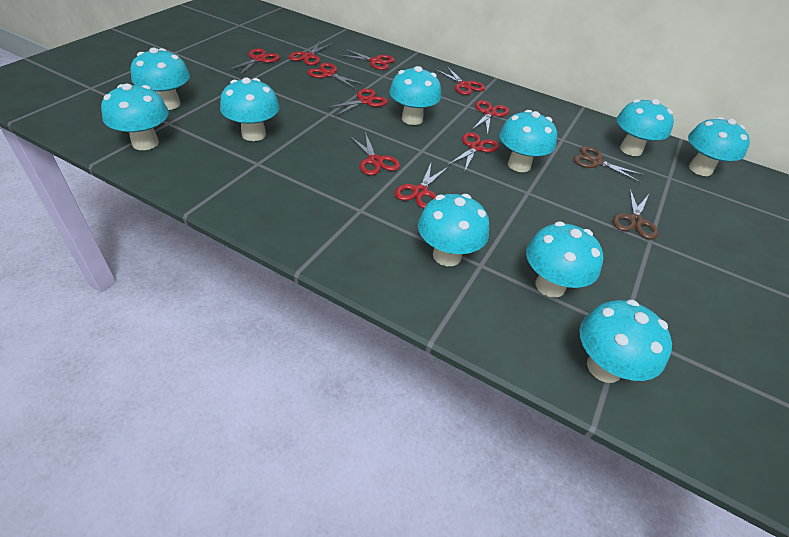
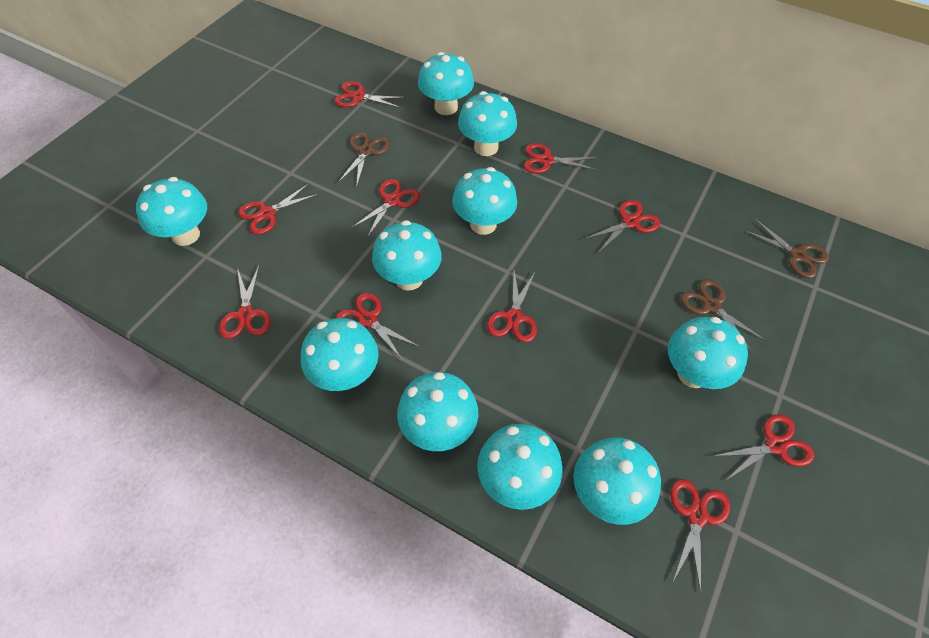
brown scissors: [573,146,645,183] [613,189,658,239] = 2 -> [338,132,390,188] [681,279,766,352] [743,218,829,278] = 3

